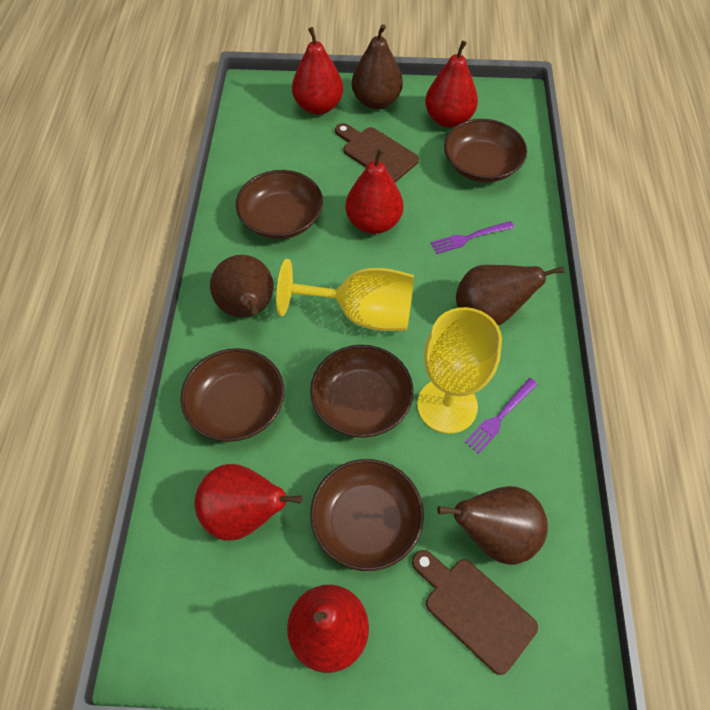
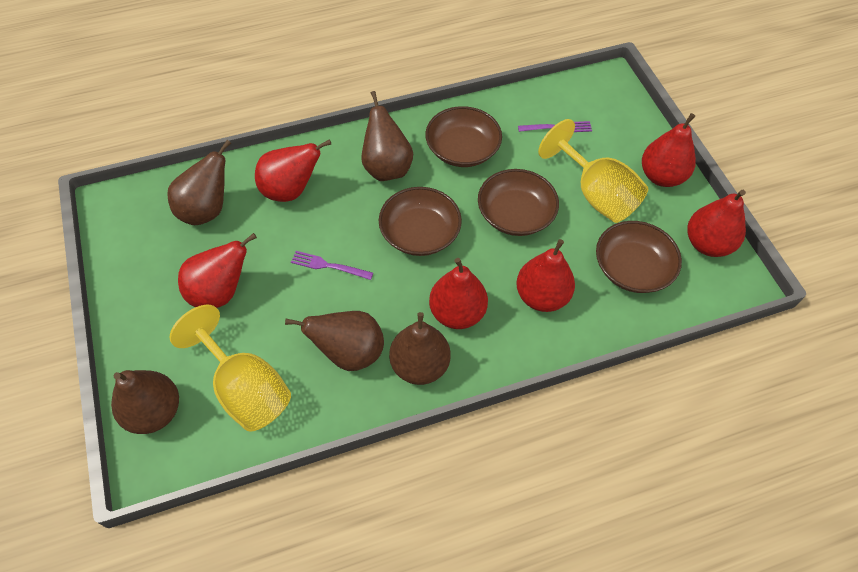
brown bowl: [180,348,284,442] [236,170,323,239] [310,345,413,438] [310,459,424,571] [444,119,527,182] = 5 -> [379,187,462,256] [425,106,502,167] [478,169,559,236] [596,221,682,293] = 4
brown cutting board: [335,123,419,182] [412,550,538,675] = 2 -> none = 0
brown pear: [210,255,274,317] [352,24,403,109] [437,486,548,565] [456,265,564,326] = 4 -> [111,370,179,434] [167,140,231,225] [285,311,384,371] [361,91,413,181] [389,312,451,385] = 5
red pear: [194,464,303,540] [287,585,369,673] [292,27,343,115] [346,148,403,234] [425,40,478,128] = 5 -> [178,233,257,308] [255,139,331,202] [429,258,488,329] [516,239,575,312] [642,113,696,187] [688,190,746,257] = 6

